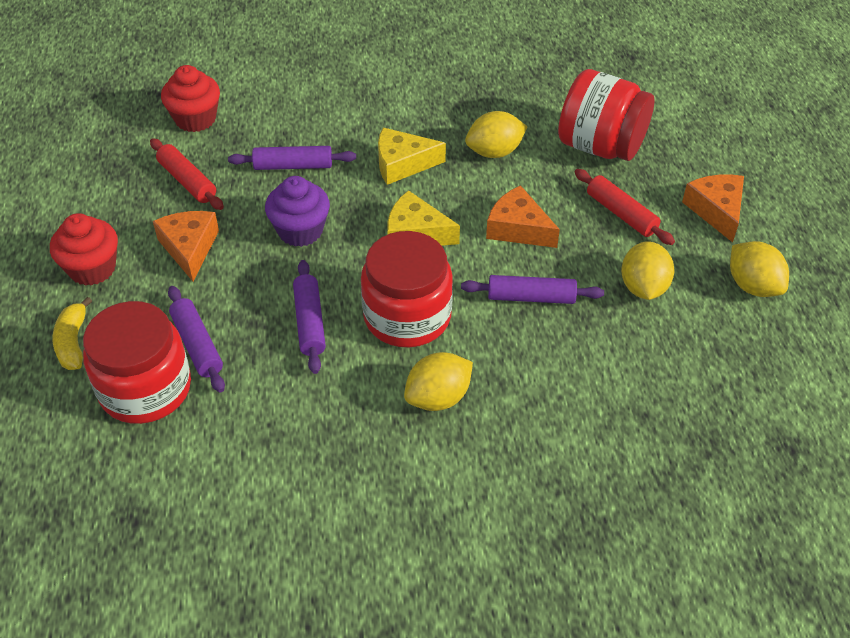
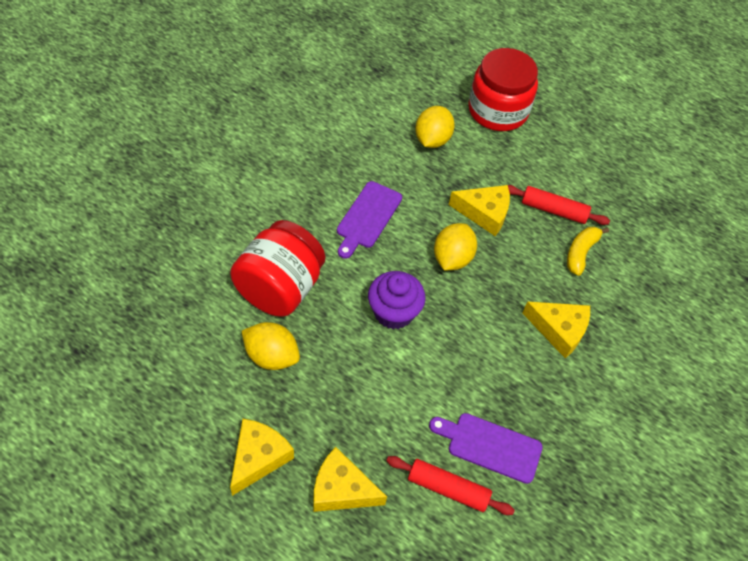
orange cheese: [153,211,219,282] [486,185,560,248] [682,174,744,242] = 3 -> none = 0
purple cutting board: none = 0 -> [337,181,402,259] [429,413,543,484] = 2
purple rolling pin: [168,286,225,393] [228,146,356,170] [293,260,326,374] [461,275,604,304] = 4 -> none = 0
red cupcake: [50,213,118,286] [161,65,220,132] = 2 -> none = 0
red jar: [83,301,191,424] [361,231,453,347] [558,69,655,161] = 3 -> [230,220,325,317] [468,48,538,131] = 2
yellow cheese: [378,127,446,185] [387,190,460,246] = 2 -> [230,419,294,496] [313,447,387,512] [449,185,510,236] [523,301,590,358] = 4
yellow lemon: [404,352,473,411] [465,111,527,158] [621,241,675,300] [730,241,789,297] = 4 -> [242,322,300,370] [415,106,455,148] [434,223,477,271] = 3

